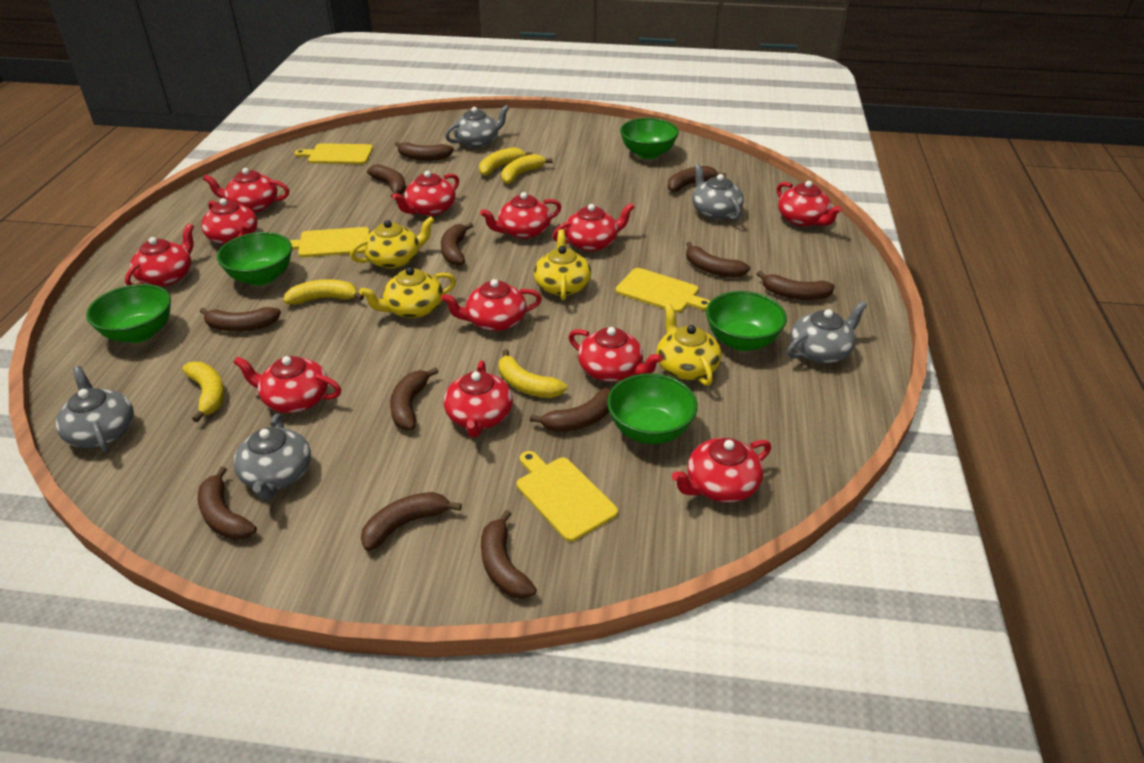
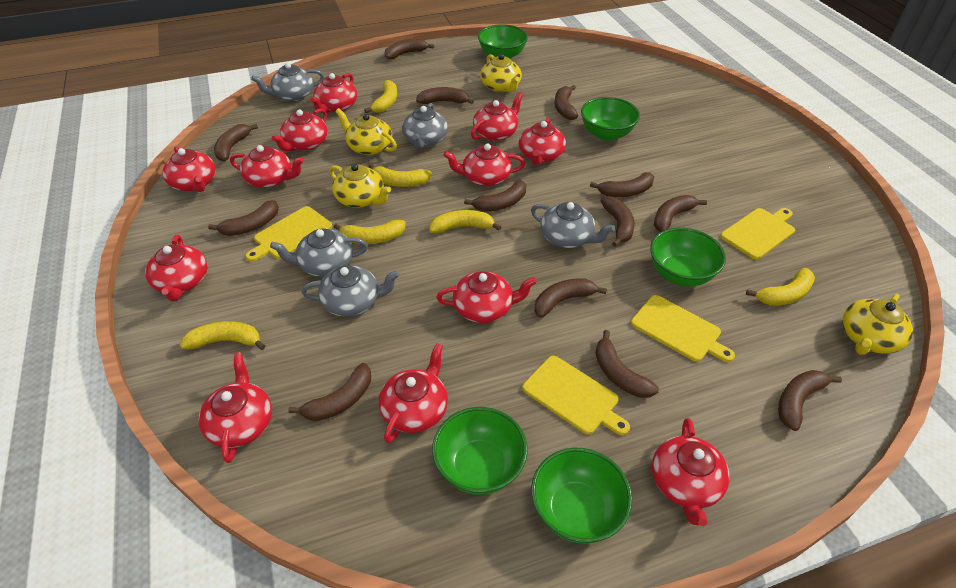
brown banana: [198,466,257,540] [200,307,281,332] [361,492,462,551] [367,164,406,198] [390,367,438,430] [395,141,454,161] [441,222,473,266] [481,510,537,599] [530,388,611,432] [668,166,726,192] [686,242,750,278] [757,271,835,300] = 12 -> [208,200,279,236] [214,124,258,161] [288,363,371,421] [384,38,434,59] [416,87,474,104] [464,180,526,212] [535,278,607,318] [555,85,578,120] [590,172,654,197] [595,330,659,398] [600,196,635,247] [654,195,707,232] [778,370,842,431] = 13
yellow banana: [182,362,225,422] [283,279,364,305] [479,147,533,176] [499,349,567,398] [501,154,553,184] = 5 -> [180,321,265,350] [333,220,406,244] [364,80,397,113] [368,164,432,187] [429,210,501,233] [746,268,815,305] = 6

